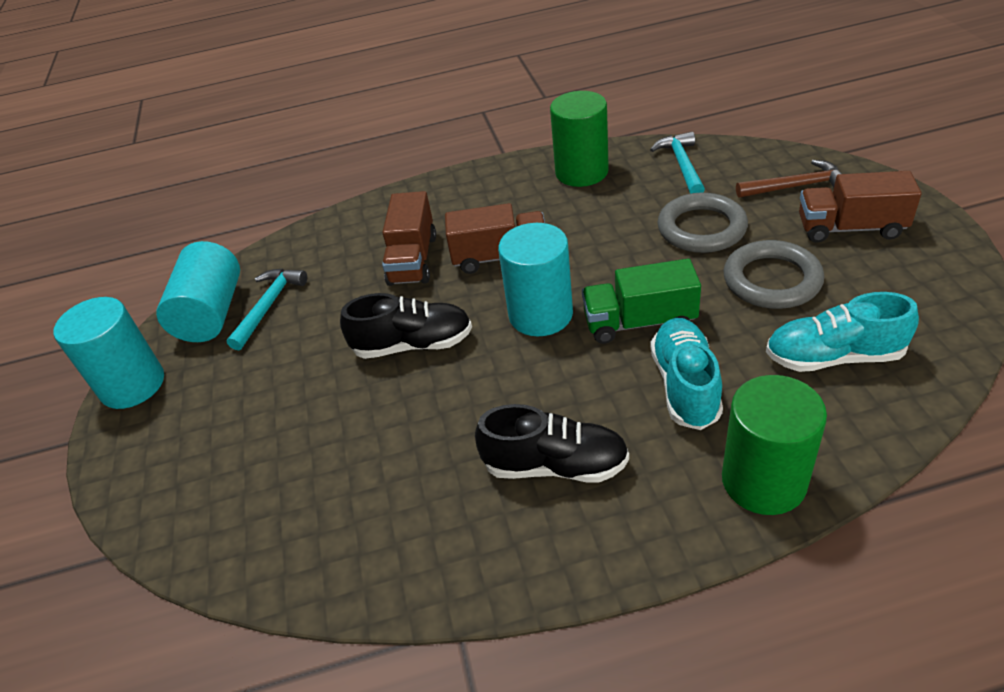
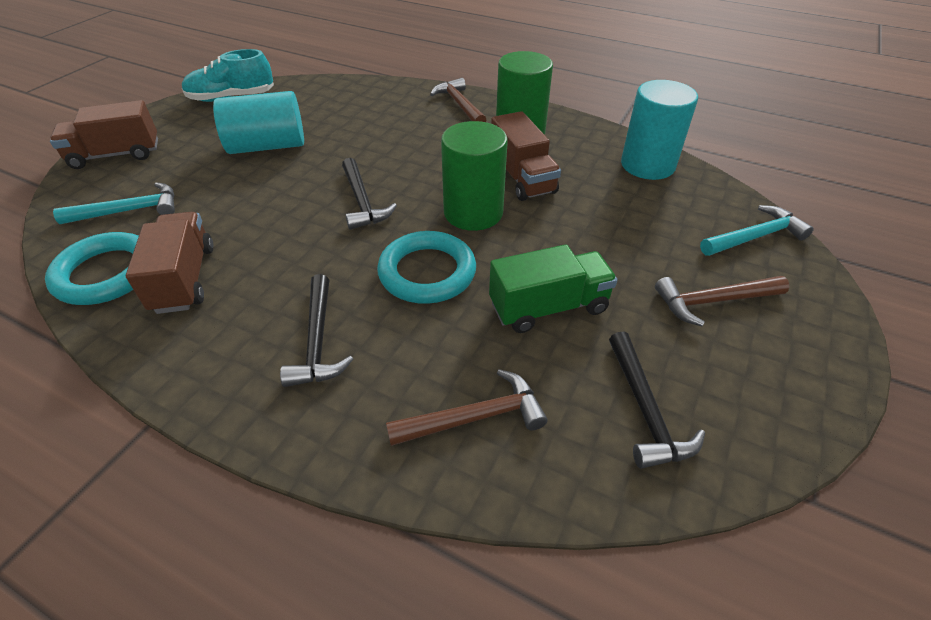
black hammer: none = 0 -> [280,274,353,387] [342,158,397,230] [609,331,705,469] = 3
black shoe: [340,293,472,359] [475,404,629,483] = 2 -> none = 0
brown hammer: [736,160,842,198] = 1 -> [386,369,548,446] [430,78,486,122] [655,276,789,327] = 3
grey ring: [657,193,748,253] [724,240,824,309] = 2 -> none = 0
turquoise cylinder: [53,297,164,409] [156,241,240,342] [498,223,573,336] = 3 -> [213,91,304,154] [621,80,698,180] = 2
turquoise ring: none = 0 -> [45,232,139,305] [377,231,476,304] = 2
turquoise shoe: [650,318,723,430] [766,292,919,372] = 2 -> [182,49,274,102] = 1

